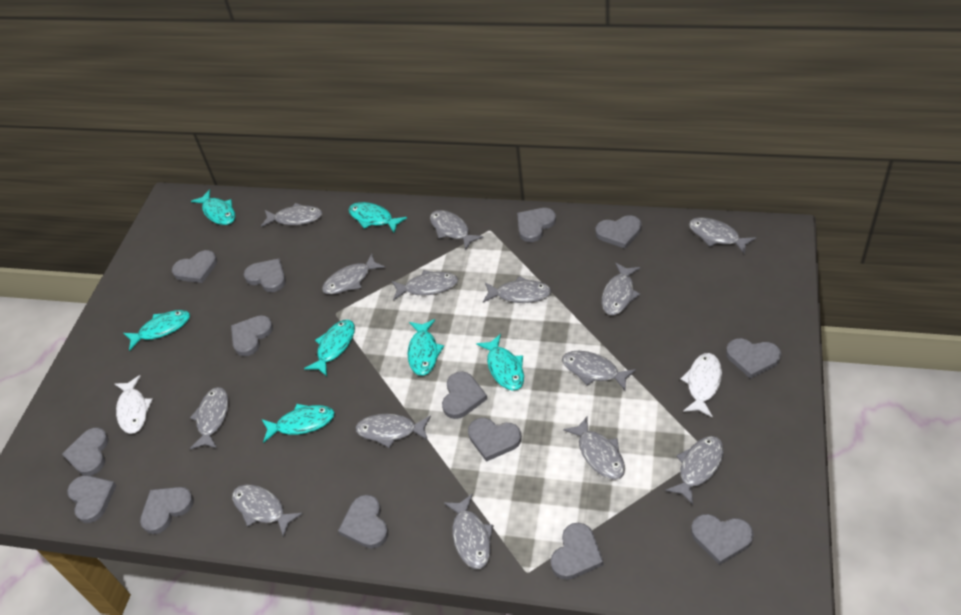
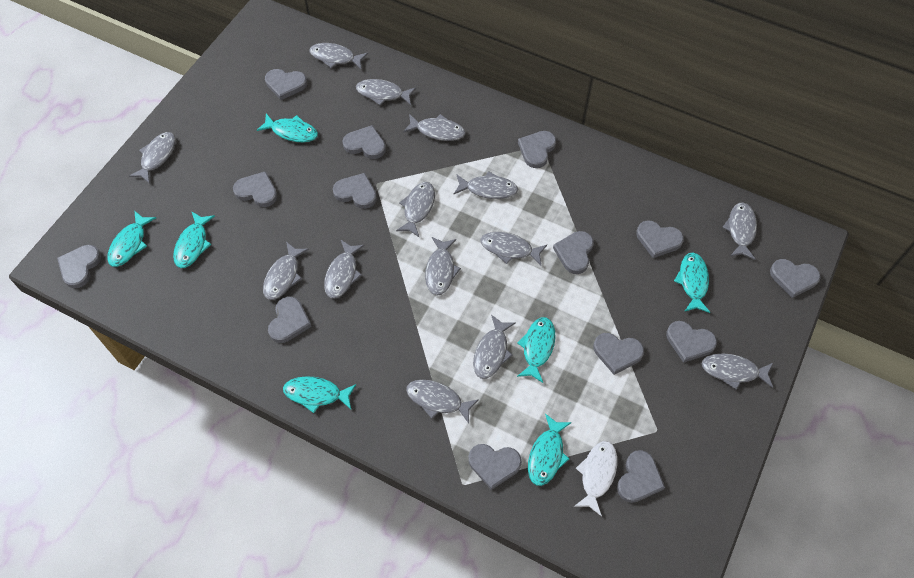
white fish: [115,375,153,434] [680,353,722,417] = 2 -> [574,441,617,517] = 1

